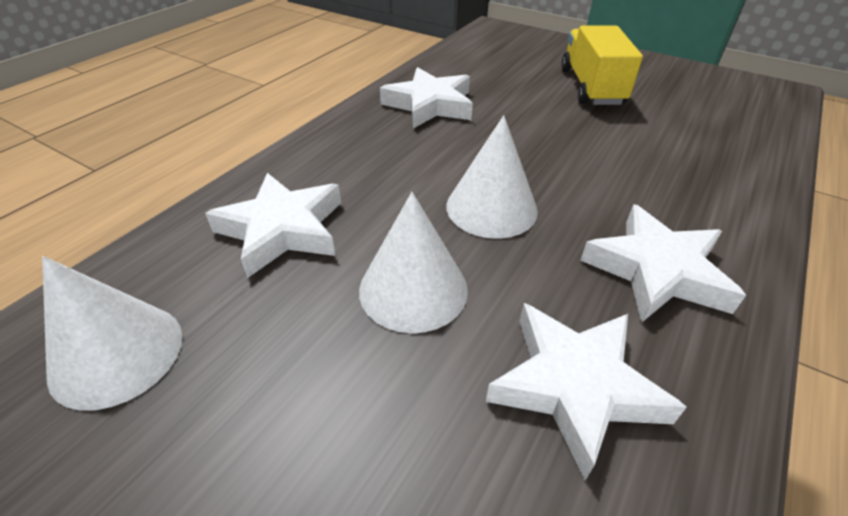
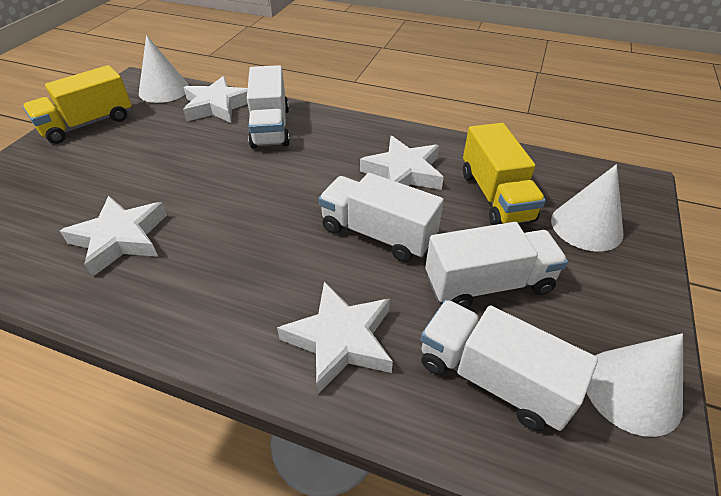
white truck: none = 0 -> [247,65,290,148] [319,173,444,262] [421,300,598,431] [425,222,568,308] = 4
yellow truck: [561,26,643,105] = 1 -> [23,65,132,144] [463,123,546,225] = 2

